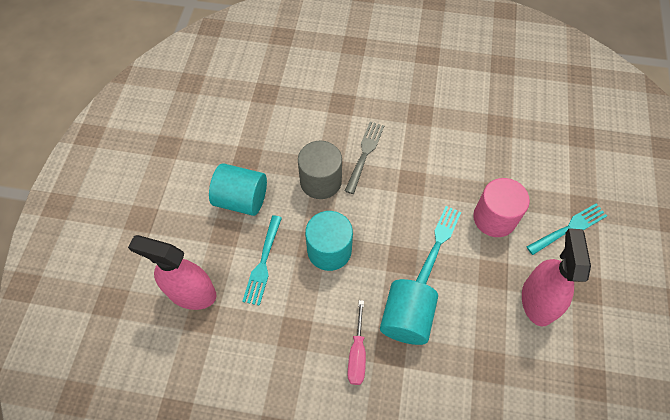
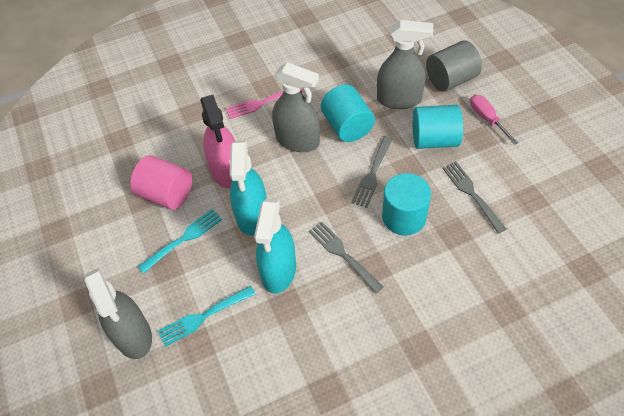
grey fork: [345,122,384,194] = 1 -> [309,221,383,294] [351,136,393,208] [442,161,506,233] = 3
grey spray bottle: none = 0 -> [84,268,152,359] [272,62,320,152] [377,20,434,109] = 3
pink fork: none = 0 -> [226,88,304,119] = 1
pink spray bottle: [128,235,216,310] [522,228,591,326] = 2 -> [200,95,235,188] = 1
turquoise fork: [242,215,282,306] [416,206,461,284] [527,203,607,255] = 3 -> [138,209,222,274] [158,286,255,347] = 2
turquoise spray bottle: none = 0 -> [229,141,267,236] [254,199,296,293] = 2

